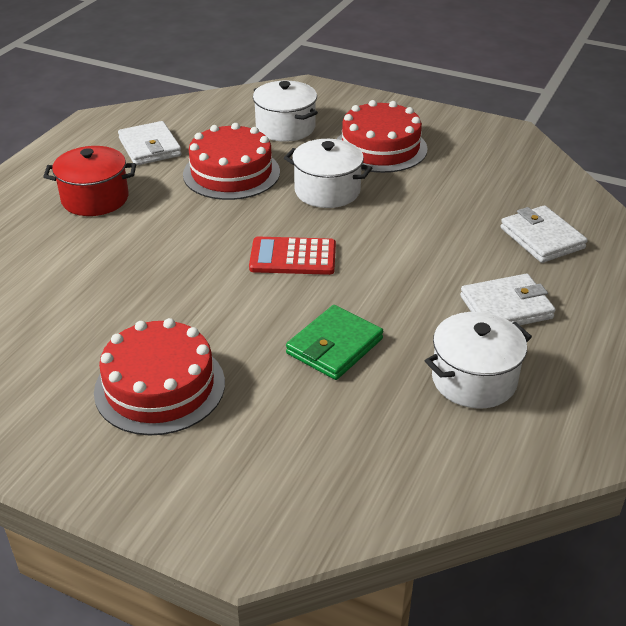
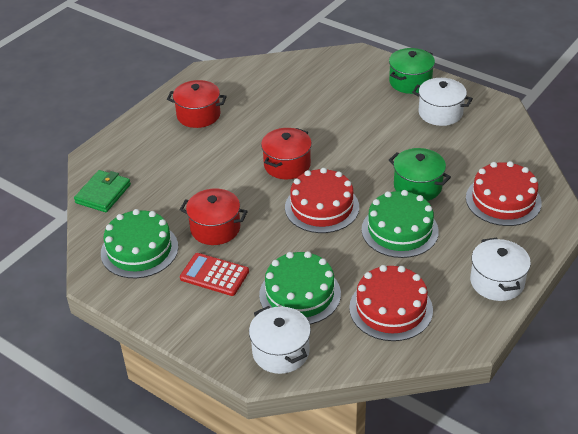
green cake: none = 0 -> [101,209,178,278] [259,251,341,325] [362,190,439,258] = 3
green pot: none = 0 -> [389,48,435,94] [389,148,451,201] = 2
red pot: [43,146,136,216] = 1 -> [167,80,227,128] [180,188,248,245] [261,128,312,179] = 3
white wallet: [118,121,182,166] [460,274,556,325] [501,205,588,263] = 3 -> none = 0

